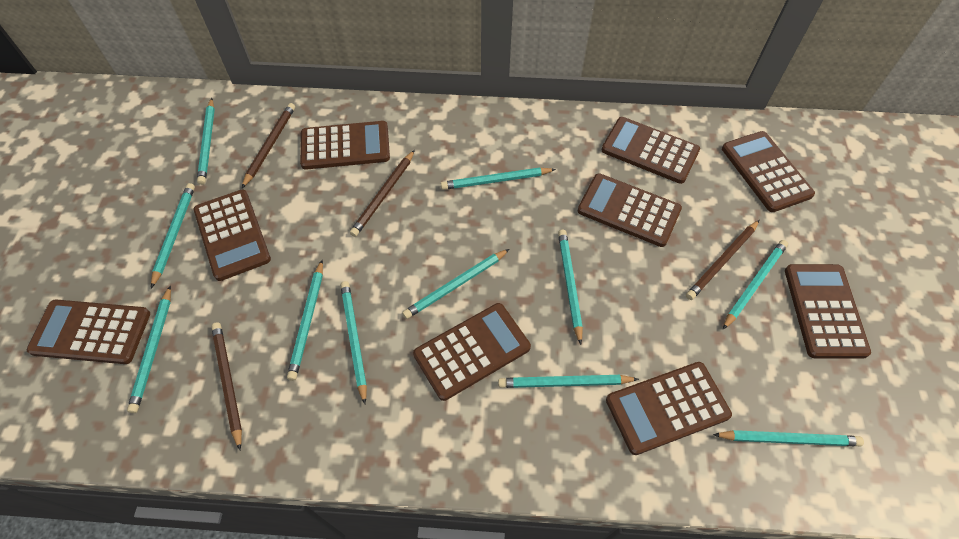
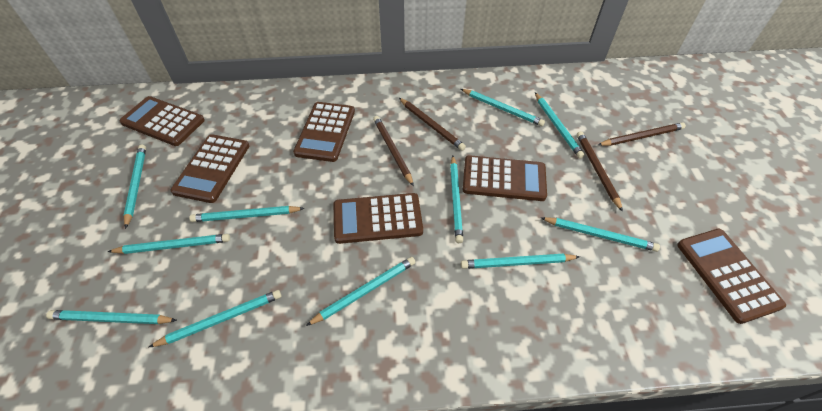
brown calculator: [27,299,150,364] [194,189,271,281] [300,121,390,170] [413,303,531,401] [578,173,682,247] [602,117,700,184] [606,362,732,455] [722,131,815,212] [785,264,871,358] = 9 -> [120,96,205,146] [170,134,249,203] [293,102,355,162] [334,193,423,244] [463,155,547,201] [677,229,786,324] = 6

